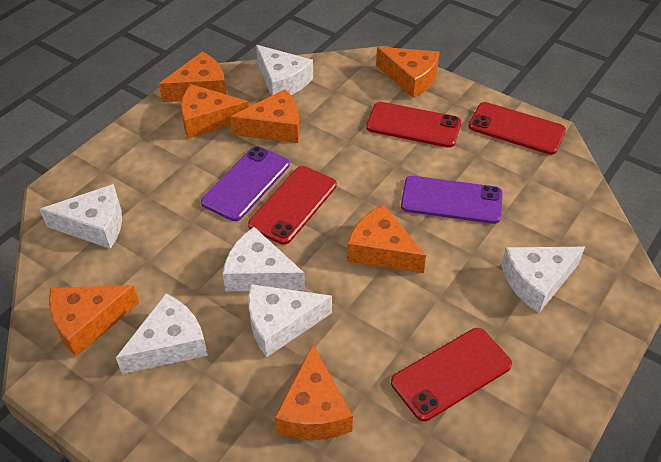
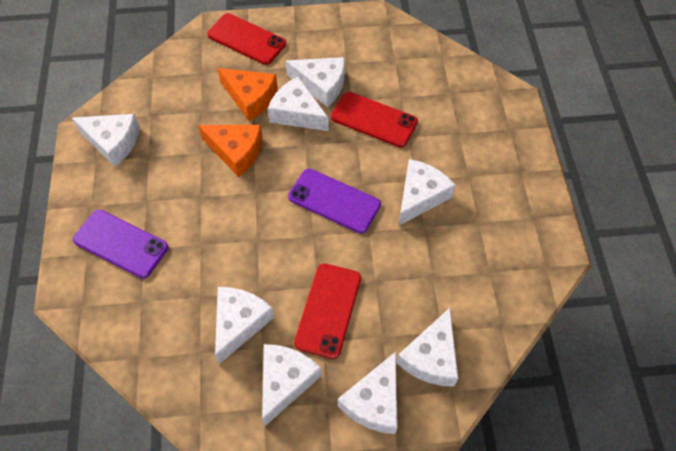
orange cheese: [49,285,139,357] [159,51,226,102] [181,84,249,139] [231,89,299,143] [274,345,353,440] [347,204,426,273] [376,47,440,98] = 7 -> [198,125,263,177] [217,68,278,121] = 2
red phone: [248,166,337,245] [366,102,461,148] [391,328,512,421] [469,102,566,155] = 4 -> [207,13,286,65] [294,263,361,359] [331,92,418,147] = 3
white cheese: [40,184,122,249] [116,293,208,374] [223,227,305,291] [248,284,332,358] [256,45,313,96] [501,247,585,313] = 6 -> [72,114,140,166] [215,287,274,364] [262,344,322,426] [268,77,329,131] [286,57,345,107] [338,352,398,434] [397,308,459,387] [399,159,456,225] = 8

